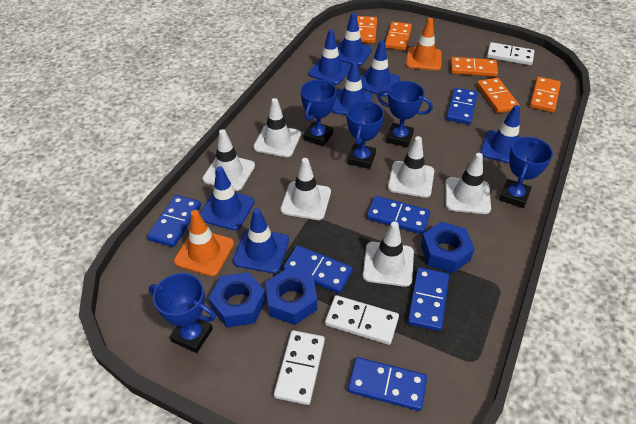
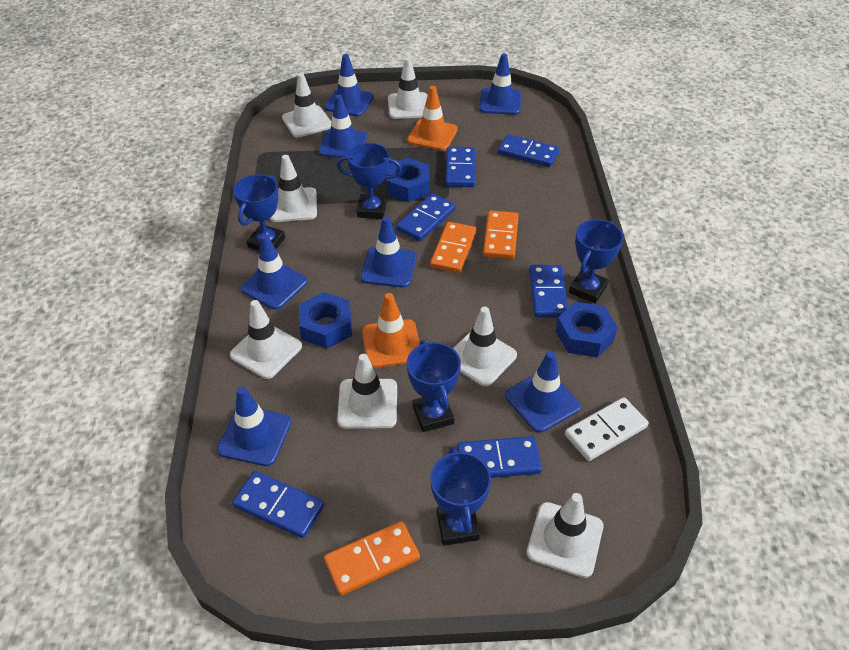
orange domino: [357,16,377,43] [385,22,412,50] [450,57,498,77] [477,78,520,113] [530,77,561,112] = 5 -> [324,521,420,596] [430,222,476,273] [483,210,519,259] = 3
white domino: [274,330,325,405] [325,295,399,345] [487,42,534,65] = 3 -> [565,397,649,461] = 1
white traffic cone: [203,129,255,191] [253,98,301,157] [281,158,331,220] [363,222,414,287] [388,136,434,198] [445,153,491,214] = 6 -> [230,300,302,379] [270,155,317,222] [282,73,331,138] [337,354,397,429] [388,57,428,119] [453,307,517,386] [527,493,603,578] = 7

